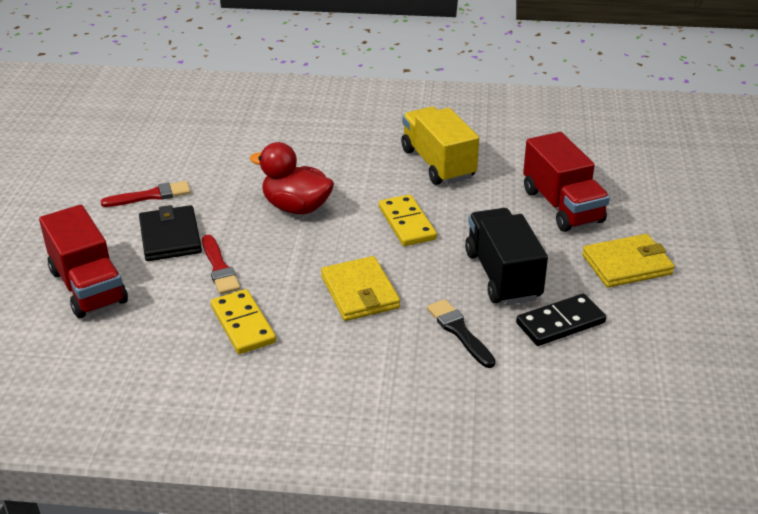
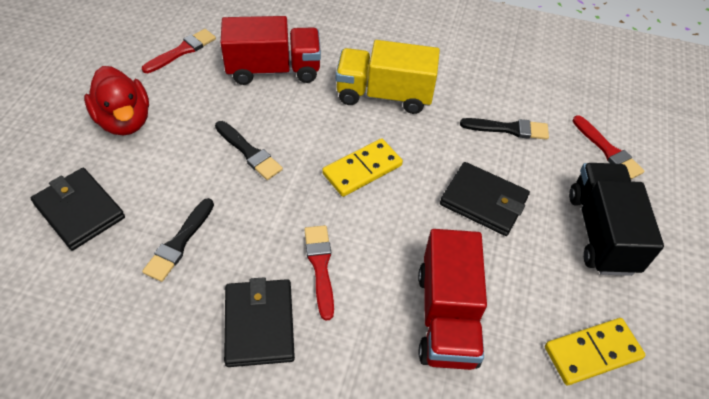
black brush: [427,299,496,368] = 1 -> [142,198,214,282] [215,121,283,180] [460,118,549,140] = 3
black domino: [516,294,606,346] = 1 -> none = 0
black wallet: [139,205,202,261] = 1 -> [31,168,125,250] [224,277,295,367] [440,162,530,236] = 3
red brush: [101,181,191,207] [202,235,241,294] = 2 -> [142,29,216,73] [304,225,334,321] [573,115,644,179] = 3
yellow wallet: [321,256,400,321] [582,234,675,288] = 2 -> none = 0

